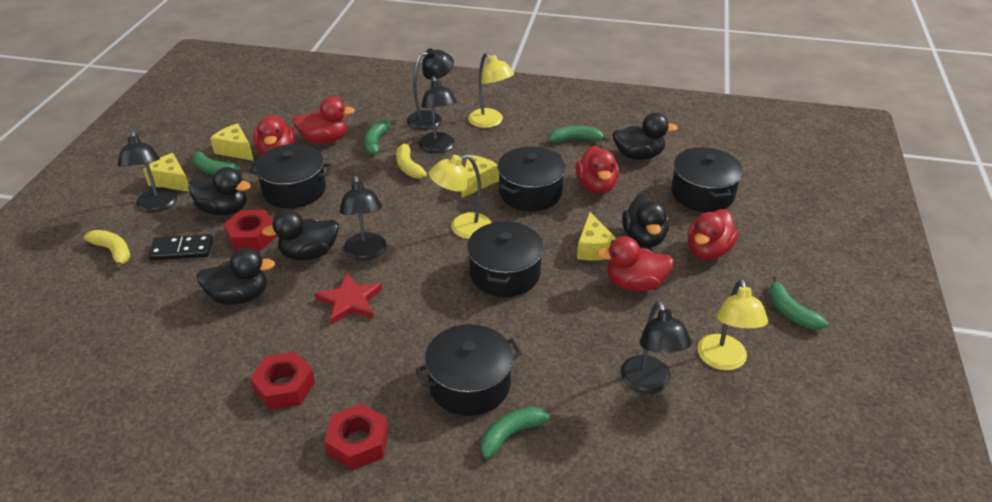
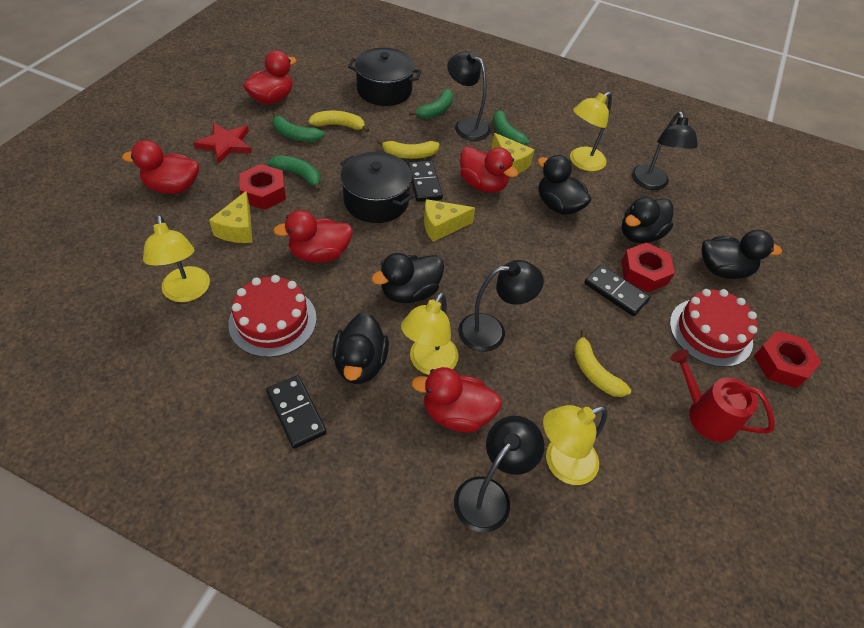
black domino: [148,234,213,260] = 1 -> [266,375,327,449] [407,160,443,202] [584,265,650,316] = 3
black lamp: [118,131,178,213] [339,176,386,261] [407,48,454,130] [419,76,457,153] [620,301,692,394] = 5 -> [447,51,490,141] [454,416,544,532] [458,260,544,352] [631,112,698,190] = 4
black pot: [248,144,332,208] [415,324,522,416] [467,221,544,297] [498,147,566,211] [671,147,743,212] = 5 -> [340,152,414,223] [348,48,421,106] = 2
green banana: [192,148,241,175] [364,119,397,155] [481,407,559,458] [549,126,610,143] [769,276,828,330] = 5 -> [268,156,321,192] [272,112,325,142] [409,89,453,119] [493,107,529,145] = 4
red cake: none = 0 -> [228,275,317,357] [670,289,757,367] = 2
red watering can: none = 0 -> [670,349,775,442] = 1
yellow banana: [84,230,130,271] [396,140,427,179] = 2 -> [308,110,369,132] [377,139,439,159] [574,330,631,397] = 3
yellow cheese: [143,153,189,192] [210,123,254,161] [461,155,499,198] [577,212,616,261] = 4 -> [209,191,252,243] [424,199,475,242] [492,133,534,174] = 3
yellow lamp: [429,155,492,239] [468,53,514,128] [697,279,768,371] = 3 -> [143,215,210,302] [401,292,459,375] [543,405,608,485] [570,92,612,171] = 4

